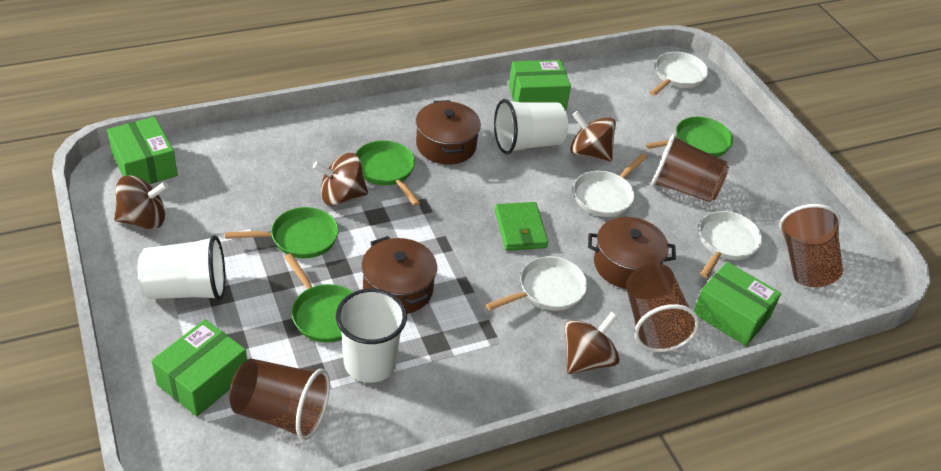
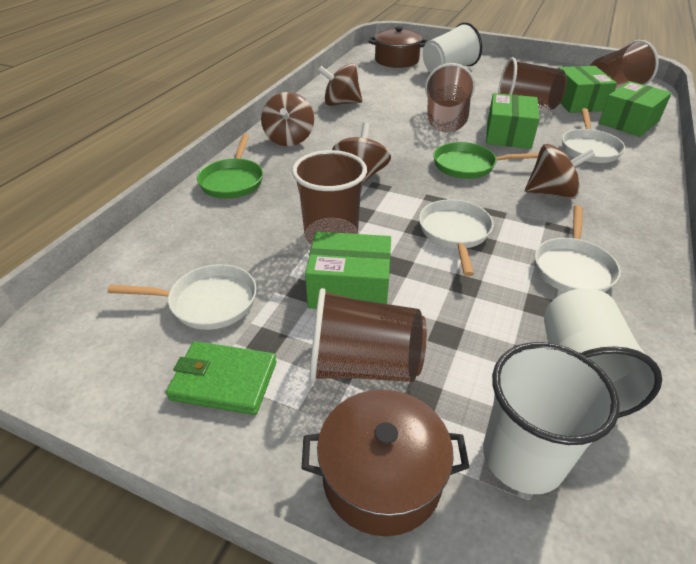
brown cup: [229,359,330,440] [626,264,699,352] [651,134,729,202] [779,204,843,287] = 4 -> [292,150,367,245] [309,288,427,382] [425,63,475,133] [498,57,567,110] [590,40,659,90] = 5
brown pot: [361,236,437,314] [416,100,481,164] [588,217,676,289] = 3 -> [301,390,470,536] [369,26,428,68] = 2
green pan: [225,207,339,258] [284,253,353,343] [355,140,420,206] [646,117,733,157] = 4 -> [197,134,263,199] [433,142,539,179] = 2

